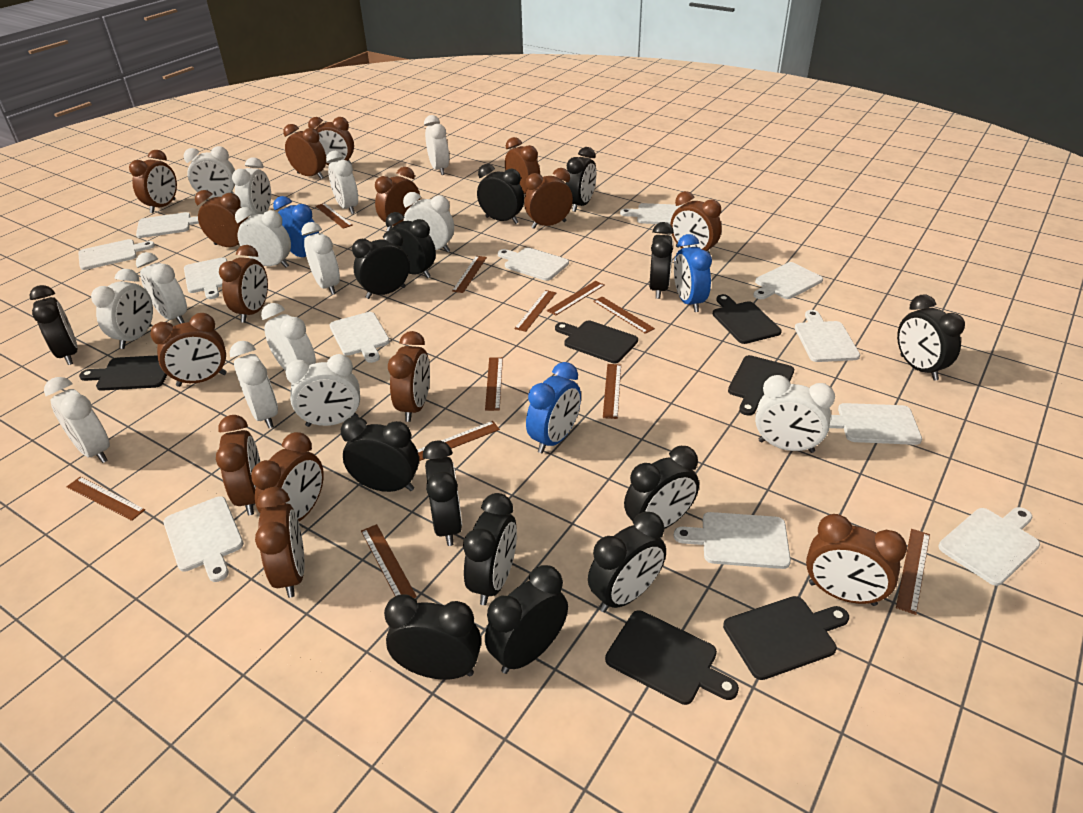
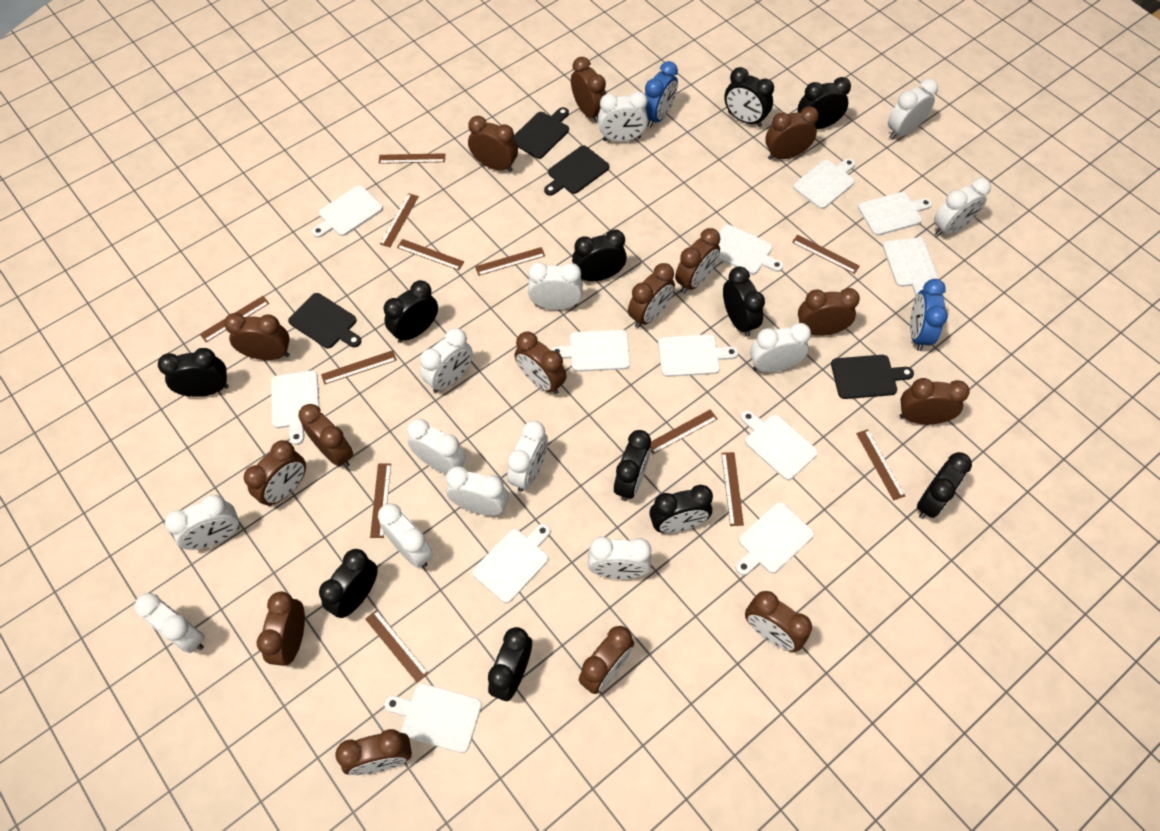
black clock: [29,285,77,365] [340,417,419,492] [352,230,409,299] [384,595,481,680] [386,212,436,278] [423,441,462,546] [463,493,517,605] [477,164,524,224] [485,565,568,674] [566,147,596,212] [588,512,666,612] [624,446,699,529] [649,222,674,299] [897,295,965,381] = 14 -> [158,348,229,397] [319,549,378,618] [384,280,438,343] [488,627,532,701] [572,229,627,282] [614,430,651,501] [649,485,713,533] [723,266,765,337] [724,67,774,127] [798,77,851,130] [917,452,972,519] = 11
black cutting board: [79,355,167,391] [555,320,638,363] [605,610,739,705] [712,294,782,344] [723,596,849,680] [728,355,794,416] = 6 -> [288,293,361,348] [514,107,569,159] [544,145,609,196] [831,355,914,399] = 4
blue clock: [273,196,319,257] [526,362,581,453] [674,234,712,312] = 3 -> [645,61,678,128] [910,279,948,351] = 2
brown ruler: [67,477,145,521] [316,203,353,229] [361,524,417,598] [417,421,500,461] [452,256,487,293] [485,357,503,411] [514,290,557,332] [547,281,605,315] [593,297,655,334] [603,364,621,419] [896,529,930,615] = 11 -> [200,296,269,342] [321,350,397,385] [365,610,428,683] [370,464,391,538] [379,153,445,164] [380,193,419,247] [397,239,464,270] [475,247,545,276] [651,409,717,454] [721,452,744,526] [792,234,860,274] [856,429,905,501] = 12
white clock: [44,377,110,463] [91,269,153,349] [136,252,187,324] [184,146,235,198] [229,341,278,428] [232,157,271,216] [235,207,291,268] [261,303,316,371] [285,354,360,427] [301,222,340,295] [326,151,358,214] [403,192,454,252] [424,115,449,175] [755,375,835,453] = 14 -> [134,593,205,653] [165,495,239,550] [378,503,433,568] [407,418,466,474] [420,328,473,392] [446,466,509,516] [507,421,548,491] [528,262,583,310] [588,536,651,579] [598,91,648,142] [750,323,811,372] [888,79,938,139] [934,178,991,237] = 13

